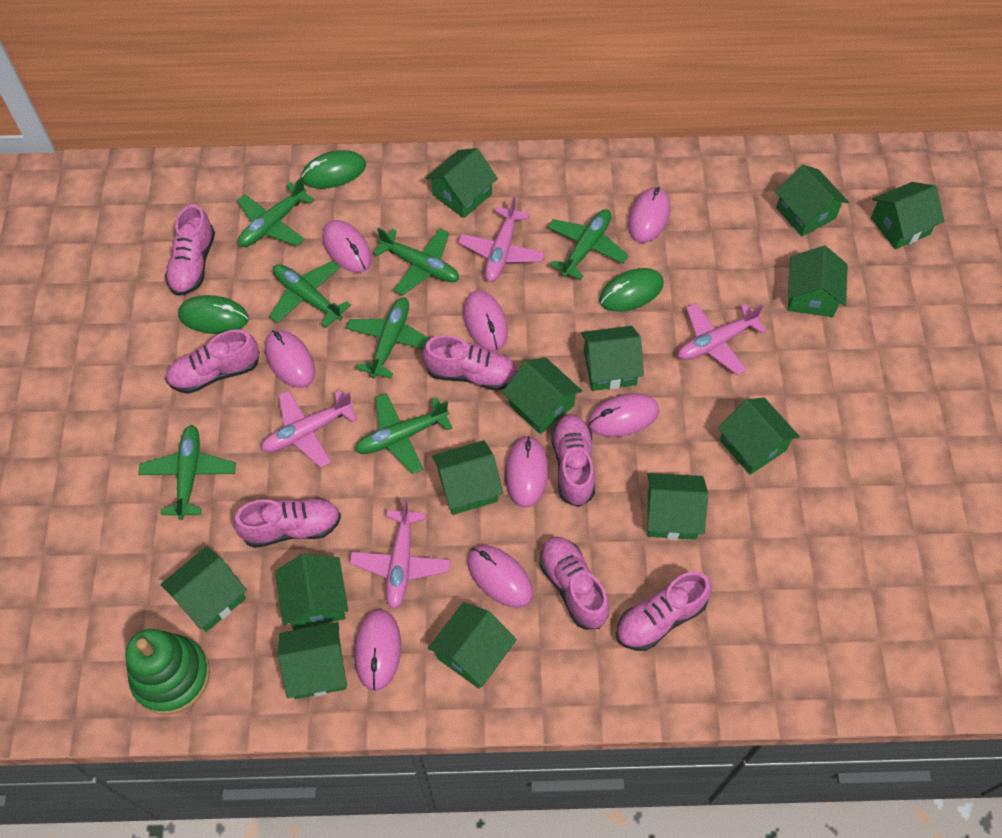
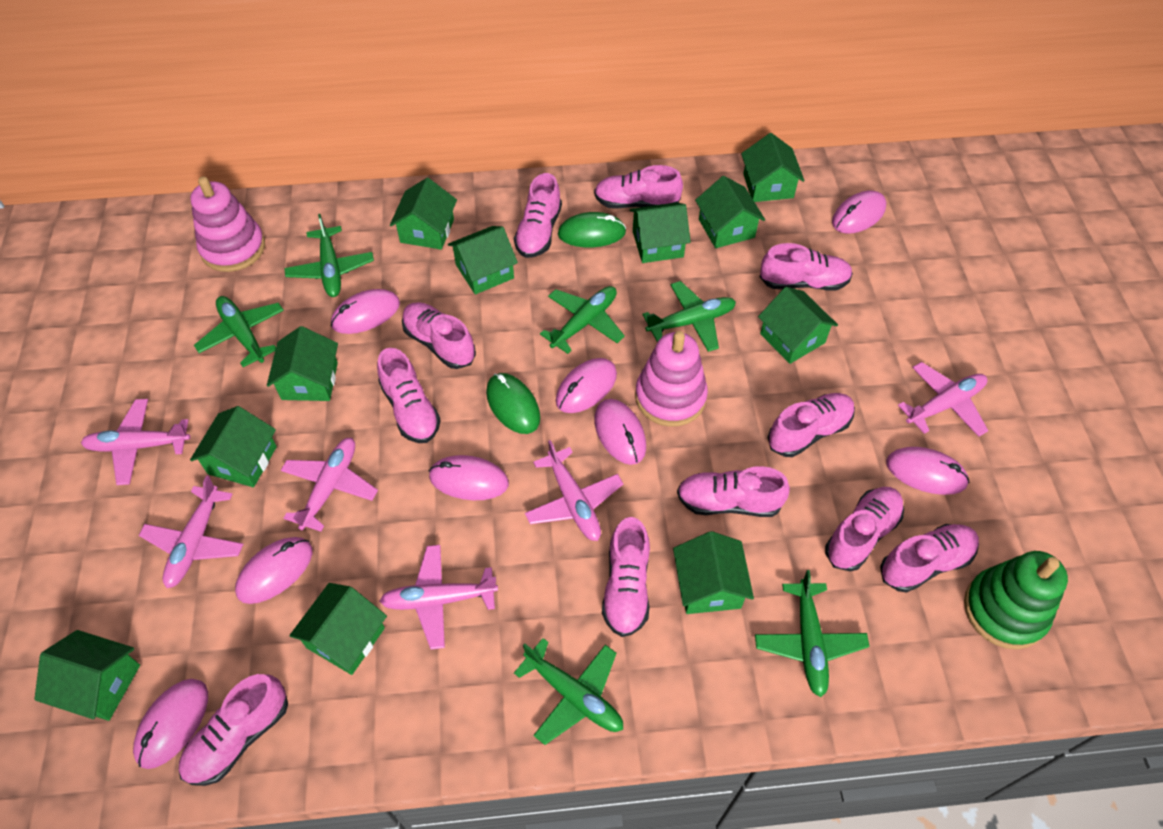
green house: [160,546,247,632] [275,554,349,630] [278,622,347,699] [426,148,498,218] [428,602,517,689] [432,440,503,515] [502,357,582,434] [581,326,644,391] [647,473,708,540] [718,397,800,475] [775,165,849,236] [788,246,848,317] [870,182,944,249] = 13 -> [34,630,140,721] [190,406,277,487] [267,326,338,401] [289,583,387,675] [390,178,457,250] [448,226,518,294] [630,202,691,263] [673,531,754,614] [695,176,765,248] [741,133,804,202] [758,287,838,364] = 11
green mouse: [178,295,249,334] [301,150,366,189] [599,268,664,312] = 3 -> [486,373,540,434] [558,212,626,247] = 2
green plane: [138,425,236,520] [237,177,315,247] [269,261,351,328] [346,298,430,379] [355,393,453,474] [373,228,459,296] [548,209,629,280] = 7 -> [194,296,284,367] [284,214,374,297] [514,638,623,745] [540,286,625,354] [643,281,736,352] [755,570,869,697] = 6
pink plane: [261,390,357,468] [350,500,450,610] [458,196,545,282] [678,303,766,375] = 4 -> [81,399,190,485] [139,475,243,588] [281,438,378,532] [380,545,498,649] [525,440,623,541] [898,362,988,437] = 6
pink shoe: [165,204,215,296] [165,330,260,394] [234,497,341,548] [423,335,518,391] [539,536,609,629] [551,414,595,507] [616,572,711,651] = 7 -> [178,674,288,786] [377,348,441,443] [402,302,476,369] [514,173,562,258] [594,165,683,209] [602,517,650,637] [677,466,790,517] [759,243,853,291] [768,393,855,457] [825,487,904,571] [880,524,979,593] = 11
pink stacking toy: none = 0 -> [190,176,265,272] [635,331,708,427] = 2

